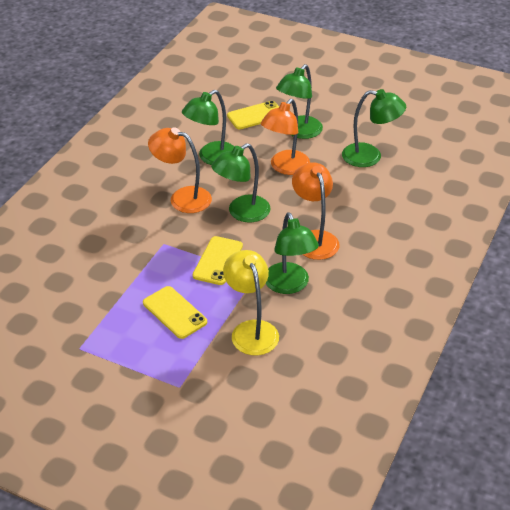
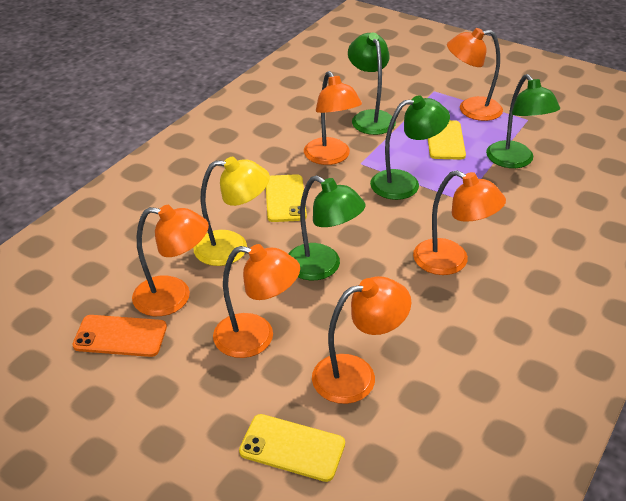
green lamp: [182,90,235,165] [211,143,271,222] [266,212,319,294] [276,64,323,139] [342,89,406,167] = 5 -> [288,175,366,280] [348,33,396,135] [370,95,450,200] [486,74,560,168] = 4
orange lamp: [148,127,212,213] [261,99,310,175] [292,162,340,260] = 3 -> [132,205,209,316] [213,244,300,358] [304,71,362,165] [312,276,411,404] [413,170,506,275] [447,28,503,121] = 6
orange phone: none = 0 -> [72,315,167,357] = 1

